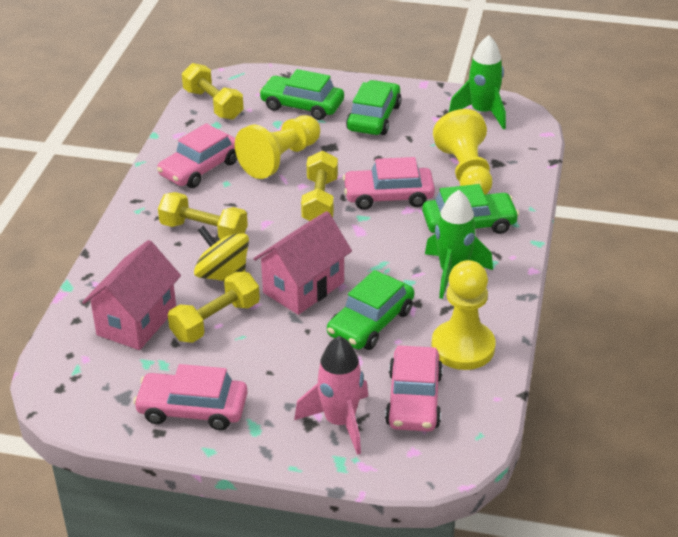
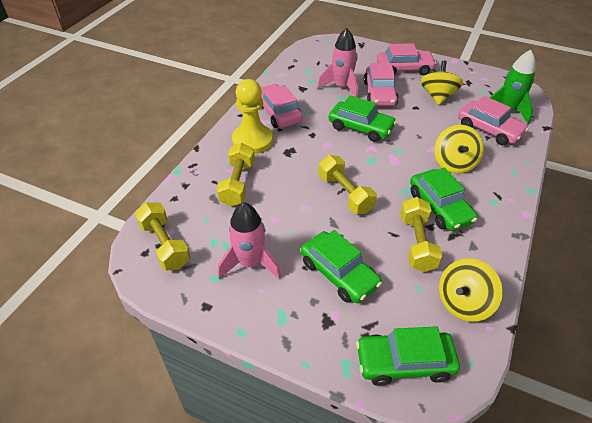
green rocket: [425,190,493,299] [448,35,506,130] = 2 -> [489,50,536,124] = 1
pink house: [82,240,181,350] [253,211,352,315] = 2 -> none = 0
pink rocket: [294,336,368,455] = 1 -> [218,202,281,279] [317,28,358,98] = 2
yellow pawn: [235,115,320,179] [431,260,495,370] [433,109,492,195] = 3 -> [232,79,273,154] = 1
yellow spinning top: [194,226,249,281] = 1 -> [420,60,463,105] [434,125,484,174] [439,258,503,322] = 3

